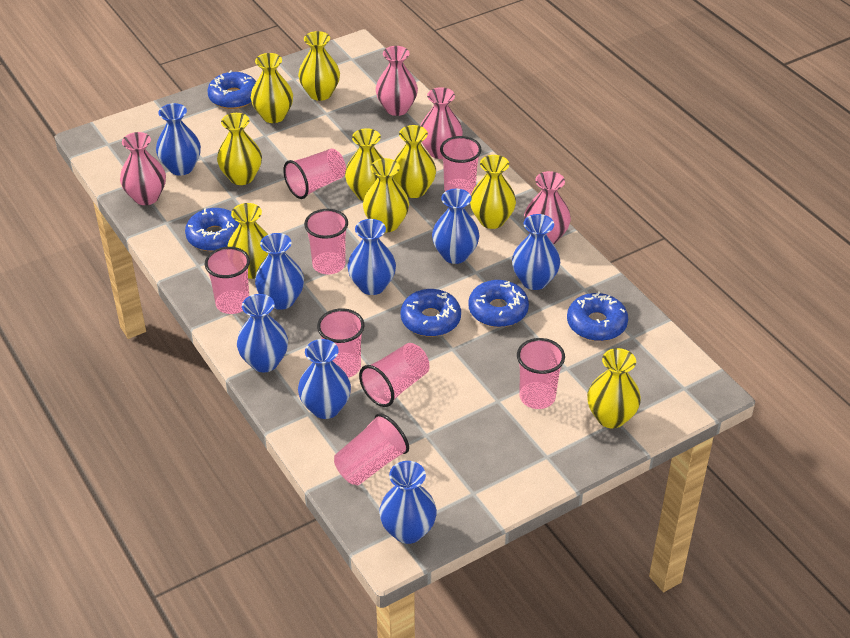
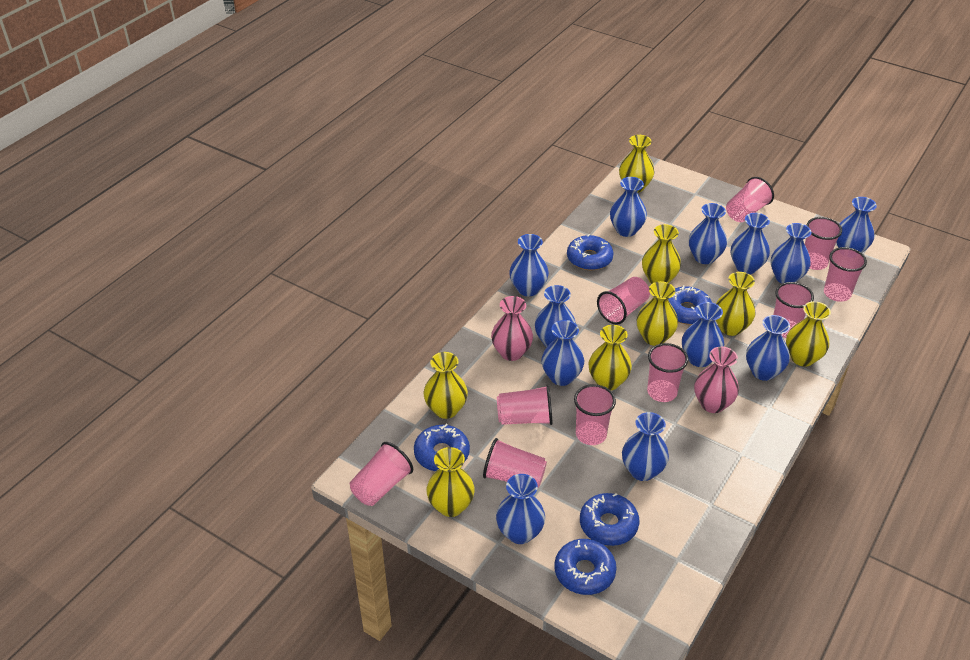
blue vase: [156,103,201,176] [237,294,288,372] [255,233,304,310] [298,339,351,419] [347,219,396,295] [379,461,437,544] [432,189,480,264] [512,214,560,290] = 8 -> [496,474,545,544] [509,234,549,296] [535,285,576,347] [541,320,584,386] [610,177,647,237] [622,412,669,481] [682,302,724,367] [689,203,727,264] [731,213,770,274] [746,315,790,381] [771,223,811,284] [836,197,877,253] = 12
pink cup: [205,247,250,314] [283,149,346,199] [304,209,348,274] [317,308,364,378] [334,413,409,485] [359,343,430,407] [440,136,482,195] [517,338,565,409] = 8 -> [350,442,413,506] [483,438,547,488] [497,385,553,425] [574,384,616,445] [597,277,650,325] [647,343,688,402] [726,177,774,222] [773,282,814,338] [805,217,842,270] [824,247,867,302] = 10
pink vase: [120,132,166,205] [376,46,418,116] [420,87,463,159] [524,171,571,244] = 4 -> [491,296,533,361] [694,347,739,413] = 2
yellow vase: [217,113,262,185] [227,203,269,279] [251,53,293,123] [298,31,340,101] [345,128,383,201] [363,158,409,233] [393,125,436,198] [470,155,516,229] [587,348,641,428] = 9 -> [423,352,468,419] [426,447,475,517] [588,325,632,390] [619,135,654,193] [637,281,678,346] [642,224,681,284] [716,272,756,336] [786,301,831,367] = 8

